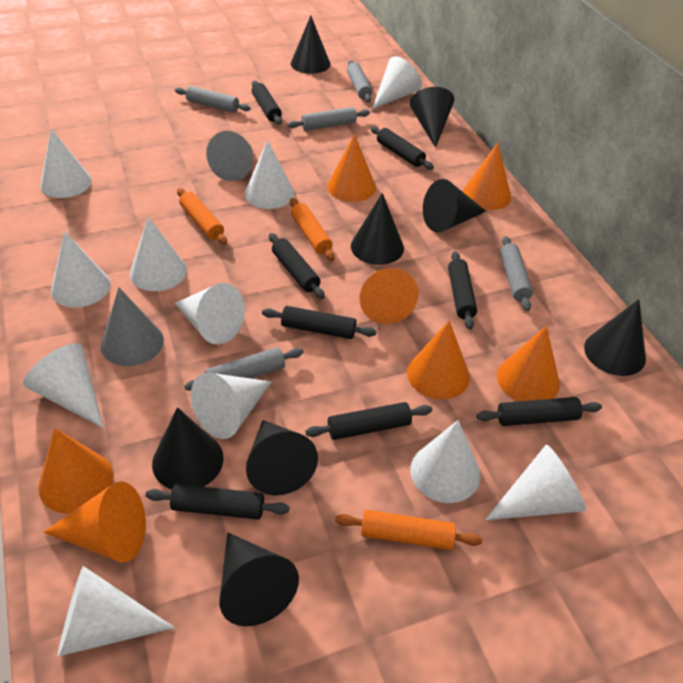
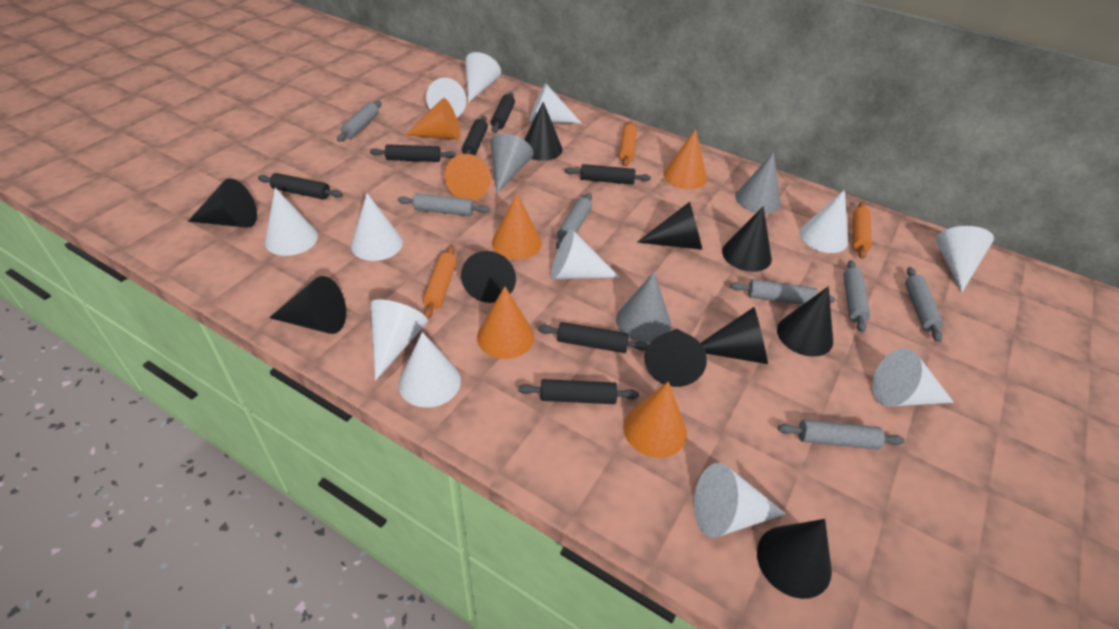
black cone: [152,407,224,489] [220,533,299,626] [246,420,318,495] [291,16,330,74] [351,193,404,265] [410,87,454,148] [423,179,486,232] [584,299,646,376] = 8 -> [188,179,257,228] [269,276,346,334] [461,251,516,303] [524,102,562,161] [637,202,702,250] [645,329,707,387] [701,307,768,364] [722,206,772,272] [757,519,832,599] [777,286,833,357] = 10
black rolling pin: [146,484,289,520] [252,81,282,125] [262,306,376,339] [269,233,325,299] [305,402,432,440] [370,126,434,170] [448,251,477,330] [477,397,602,426] = 8 -> [258,173,343,200] [370,144,456,162] [462,116,488,155] [491,92,515,133] [518,379,639,404] [538,322,648,353] [565,164,651,185] = 7
grey cone: [101,287,164,366] [206,131,253,181] = 2 -> [491,134,533,193] [616,272,671,343] [735,152,781,214] = 3
grey rolling pin: [175,86,251,113] [184,347,304,391] [287,107,370,131] [347,60,372,102] [500,236,533,311] = 5 -> [337,101,381,142] [398,193,490,216] [556,193,592,249] [730,279,835,305] [778,419,905,450] [843,260,870,332] [905,267,943,342] = 7
orange cone: [38,428,113,514] [43,481,146,562] [327,134,376,202] [360,268,418,324] [407,321,470,399] [462,143,511,210] [497,326,560,401] = 7 -> [405,98,460,140] [444,154,491,200] [477,286,534,359] [492,193,541,260] [623,381,687,458] [664,129,707,189] = 6
white cone: [23,343,104,428] [40,129,92,198] [51,231,111,308] [58,566,175,657] [130,217,187,291] [175,283,245,345] [191,373,272,439] [245,140,294,209] [372,56,422,109] [410,420,481,503] [485,445,586,520] = 11 -> [265,188,318,256] [351,193,403,261] [370,299,428,381] [399,332,461,408] [426,78,466,118] [465,52,501,103] [530,83,582,124] [551,229,620,279] [694,463,786,538] [799,189,848,253] [872,348,954,407] [936,226,994,293] = 12

